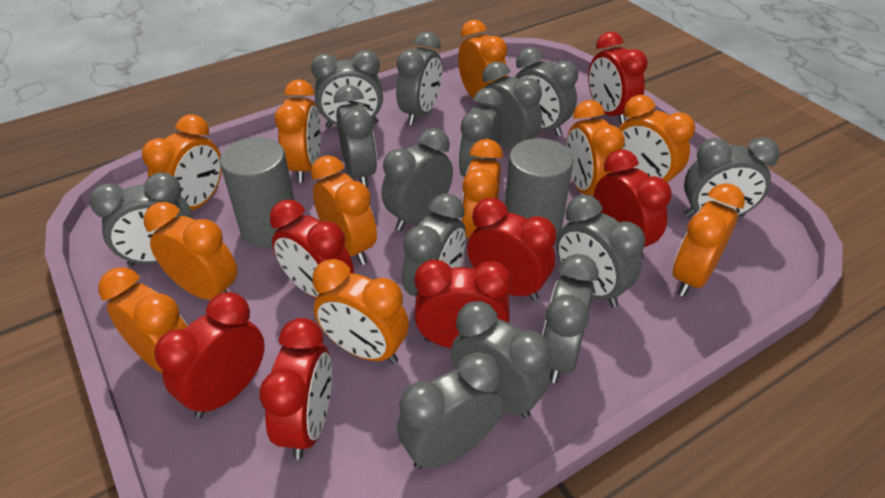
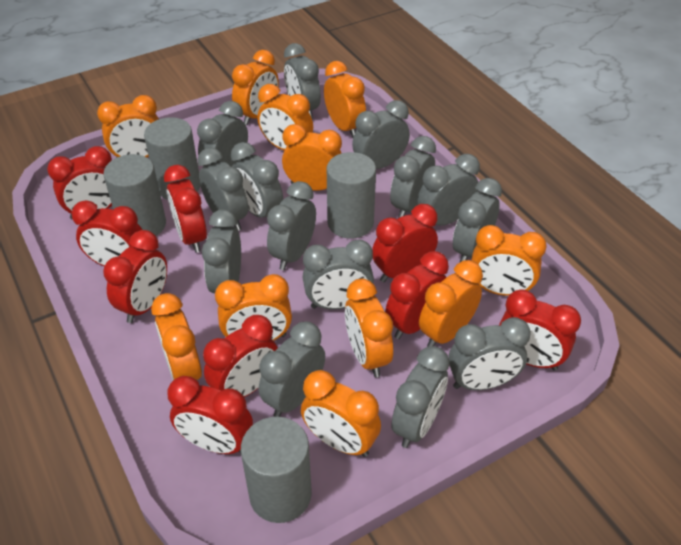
grey cylinder: [220,137,295,247] [505,138,573,240] = 2 -> [103,154,166,236] [144,117,200,200] [241,417,312,523] [327,152,376,239] = 4
red clock: [154,292,265,418] [259,318,332,460] [270,200,354,299] [414,259,512,348] [467,198,556,301] [588,32,648,124] [594,149,671,260] = 7 -> [47,146,112,219] [72,200,142,266] [103,230,167,323] [164,165,207,253] [167,376,253,454] [203,315,278,397] [372,204,438,282] [385,251,449,339] [499,289,581,370] = 9

